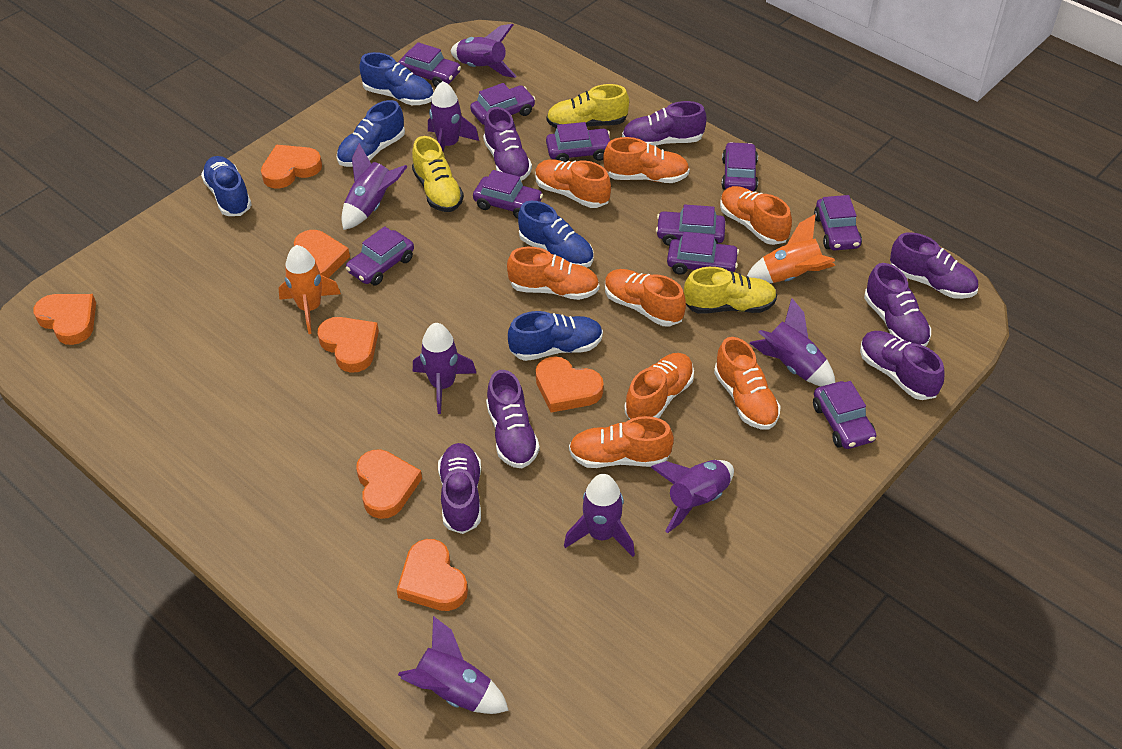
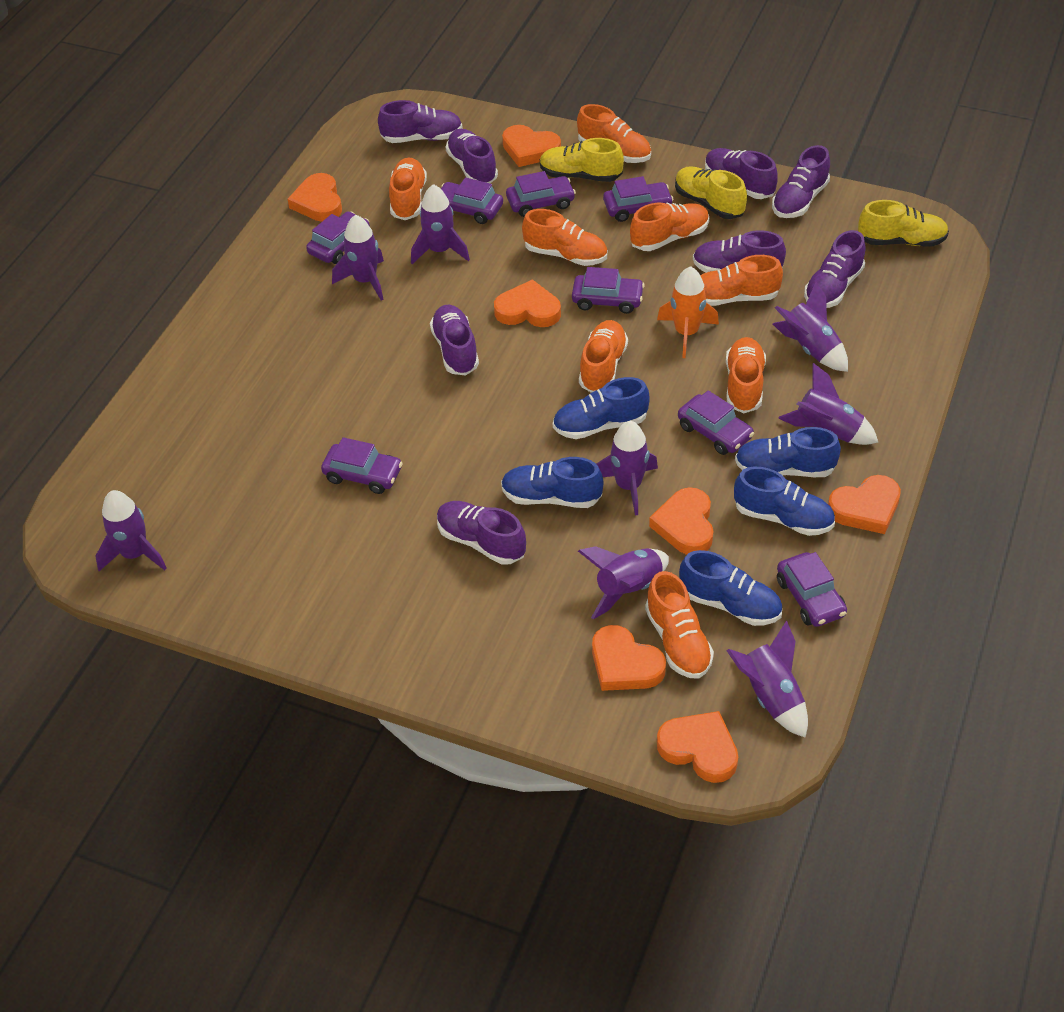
orange rocket: [279,245,341,334] [747,214,835,283] = 2 -> [657,266,719,358] = 1
purple car: [346,226,414,285] [398,42,461,87] [470,83,535,125] [473,170,543,219] [546,122,610,162] [656,205,725,246] [667,232,739,275] [721,142,758,192] [813,381,876,449] [814,195,862,250] = 10 -> [306,211,370,264] [321,437,403,494] [441,177,503,224] [506,171,576,217] [572,267,645,314] [603,176,674,222] [678,390,754,455] [777,552,847,627] = 8
purple shoe: [438,443,481,534] [483,107,532,181] [486,370,540,468] [622,101,706,146] [860,331,945,400] [864,263,931,347] [890,232,978,299] = 7 -> [378,100,463,143] [430,305,479,375] [437,501,526,565] [446,129,498,183] [693,230,786,273] [705,148,778,199] [772,145,830,218] [804,230,866,308] = 8

